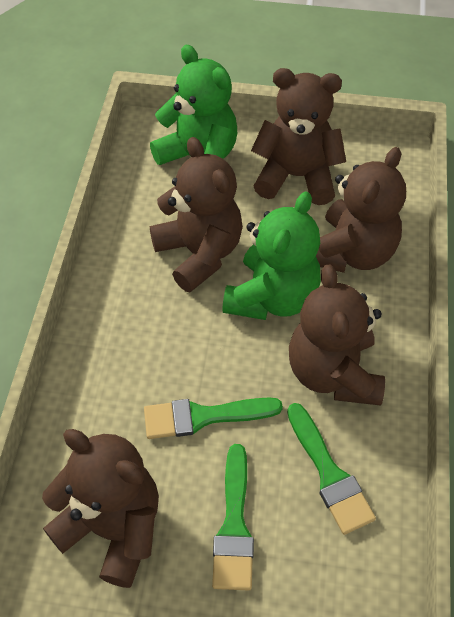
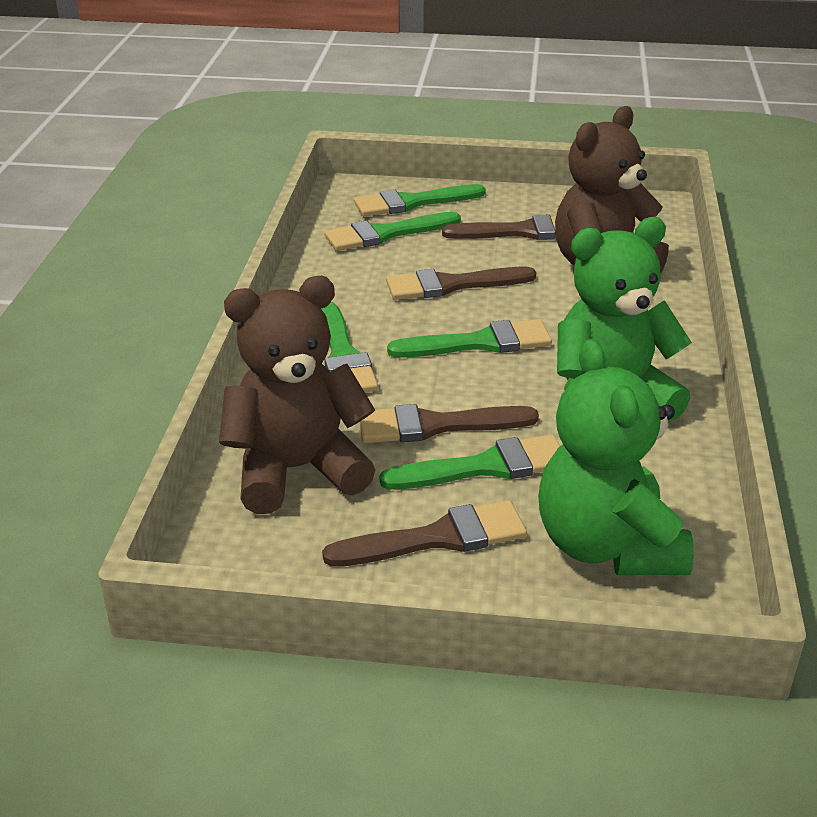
brown brush: none = 0 -> [322,500,527,567] [359,404,539,443] [386,267,536,300] [442,215,556,240] = 4
brown teddy bear: [42,429,159,588] [150,137,243,292] [251,68,346,205] [289,264,385,406] [316,147,406,273] = 5 -> [219,276,375,514] [555,106,669,274] = 2
green brush: [144,397,283,439] [212,444,254,590] [287,403,376,535] = 3 -> [321,302,378,392] [324,212,461,251] [354,184,486,217] [379,435,560,490] [387,319,552,358] = 5

